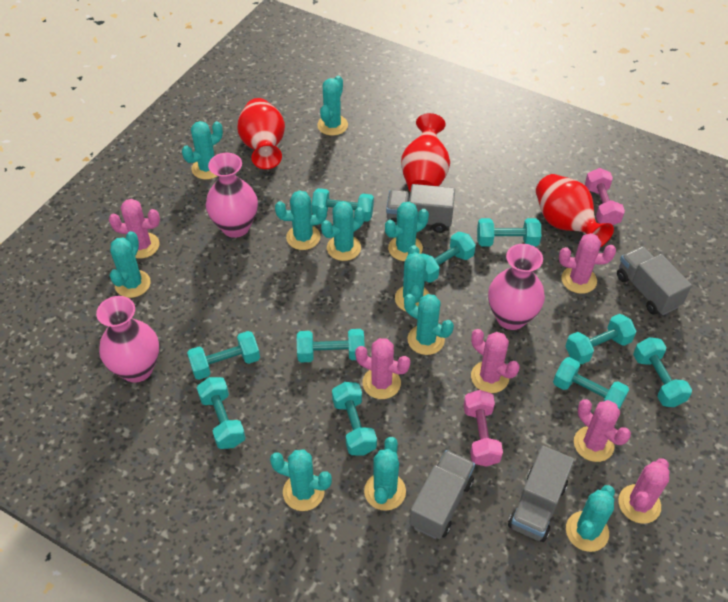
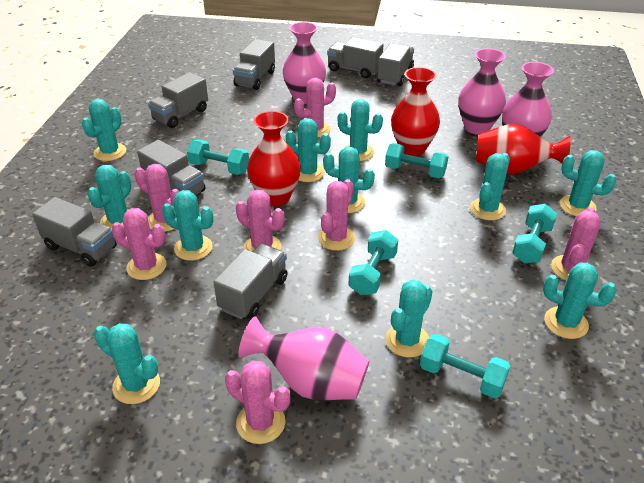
grey truck: [386,184,455,233] [409,450,475,539] [508,446,574,542] [617,246,692,315] = 4 -> [32,197,117,267] [137,140,205,195] [148,72,208,128] [214,244,288,319] [233,39,275,90] [327,37,383,78] [377,43,414,86] = 7
pink cactus: [109,199,160,259] [355,338,410,399] [471,329,520,393] [559,233,616,294] [574,399,631,462] [618,458,670,524] = 6 -> [112,208,166,280] [134,164,180,232] [225,361,291,444] [236,190,285,251] [294,78,336,138] [318,179,355,251] [551,208,601,281] = 7
pink dumbbell: [464,390,503,466] [585,168,625,225] = 2 -> none = 0
pink vase: [96,296,159,383] [206,153,258,238] [488,244,545,330] = 3 -> [238,316,369,400] [283,22,326,104] [458,48,506,135] [502,62,554,137] = 4
turquoise dumbbell: [187,331,260,380] [197,377,246,449] [297,329,365,363] [312,188,374,222] [332,382,377,456] [422,232,476,283] [477,218,541,246] [553,357,629,409] [566,314,637,364] [633,337,692,407] = 10 -> [187,140,249,175] [349,230,398,295] [385,143,448,178] [420,334,511,399] [512,204,557,263] = 5

